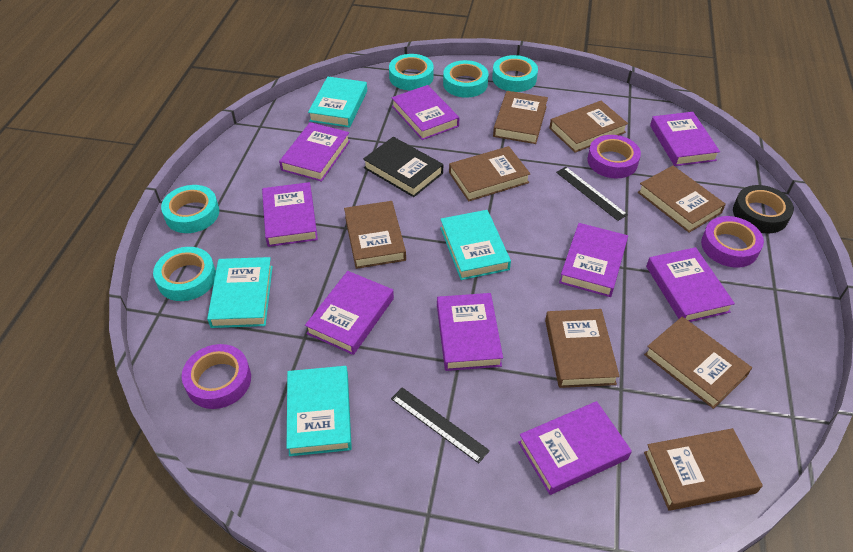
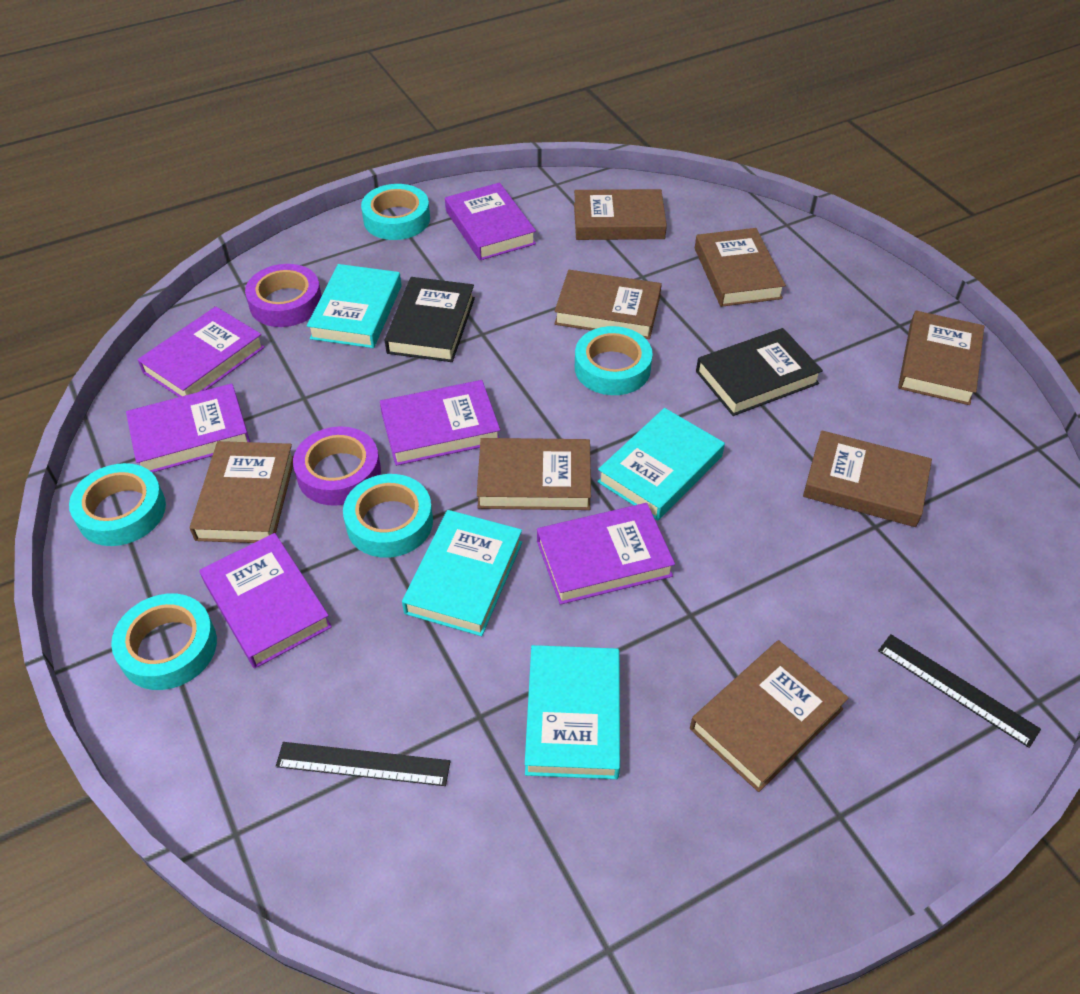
black book: [363,137,443,197] = 1 -> [385,277,475,362] [696,328,823,416] = 2
black tape: [733,185,794,233] = 1 -> none = 0
purple book: [262,182,318,247] [279,122,350,182] [305,271,394,355] [392,85,459,140] [437,293,503,371] [518,401,632,495] [559,223,628,297] [646,247,735,322] [650,112,720,166] = 9 -> [126,383,250,473] [137,306,265,397] [199,533,332,668] [380,380,500,466] [445,183,536,260] [537,503,675,605] = 6
purple tape: [182,344,251,409] [587,135,641,178] [701,216,764,267] = 3 -> [245,264,322,327] [293,426,381,506] = 2

